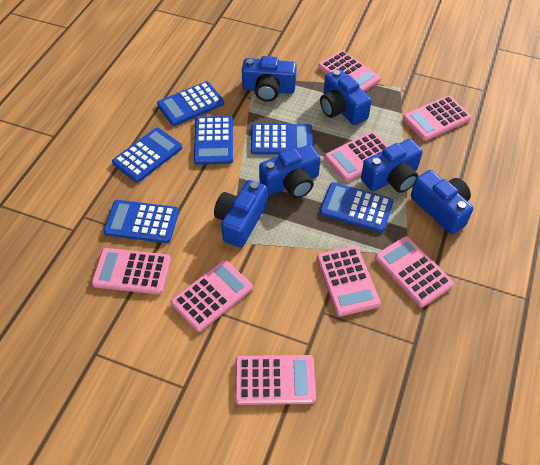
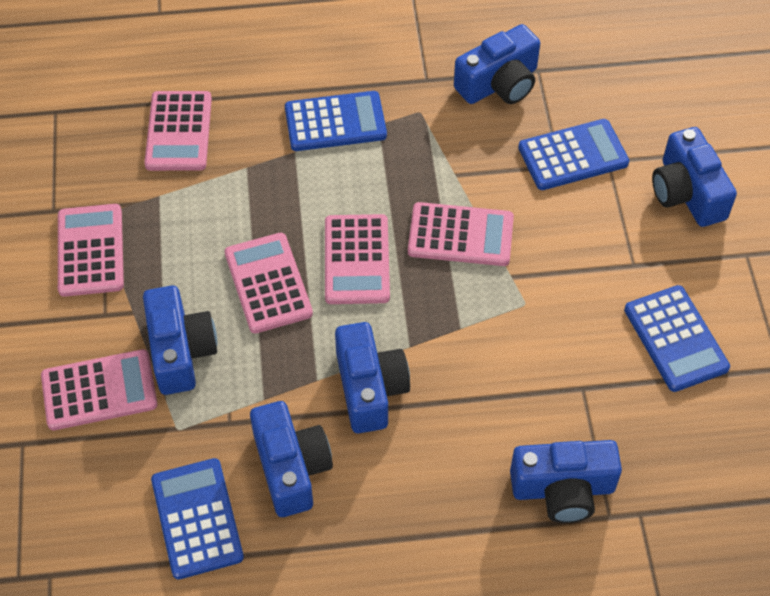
blue calculator: [103,200,179,243] [112,128,182,183] [157,81,224,126] [194,116,233,165] [251,124,313,155] [320,182,394,232] = 6 -> [151,458,244,579] [285,91,387,151] [518,119,629,190] [624,285,730,392] = 4
pink calculator: [91,248,171,295] [171,260,253,332] [235,355,316,405] [317,246,381,316] [318,50,381,92] [325,131,389,182] [375,236,454,307] [403,95,472,141] = 8 -> [41,349,158,430] [58,204,124,297] [144,91,212,171] [225,233,313,334] [325,214,390,304] [408,202,514,266] = 6

